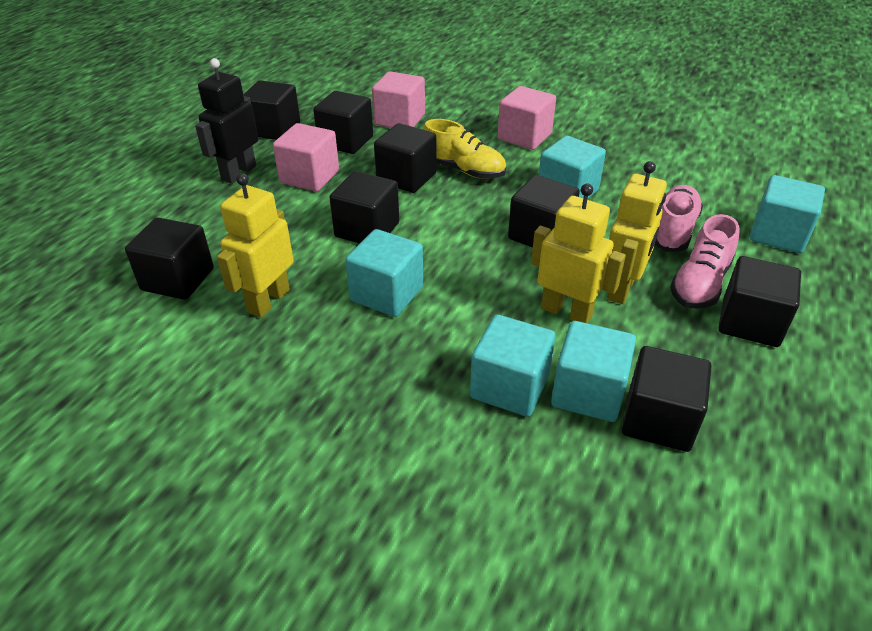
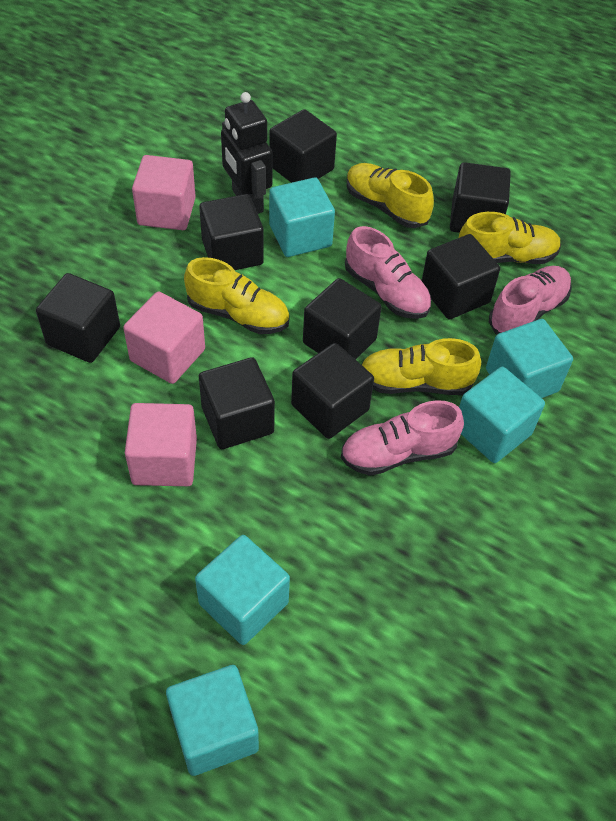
pink shoe: [655,185,703,252] [670,214,740,309] = 2 -> [341,400,464,476] [345,226,431,319] [489,266,572,334] = 3
yellow robot: [217,173,294,318] [531,183,626,323] [607,161,667,304] = 3 -> none = 0
yellow shoe: [423,119,506,179] = 1 -> [184,257,290,334] [347,163,434,228] [361,338,481,395] [459,212,561,264] = 4

